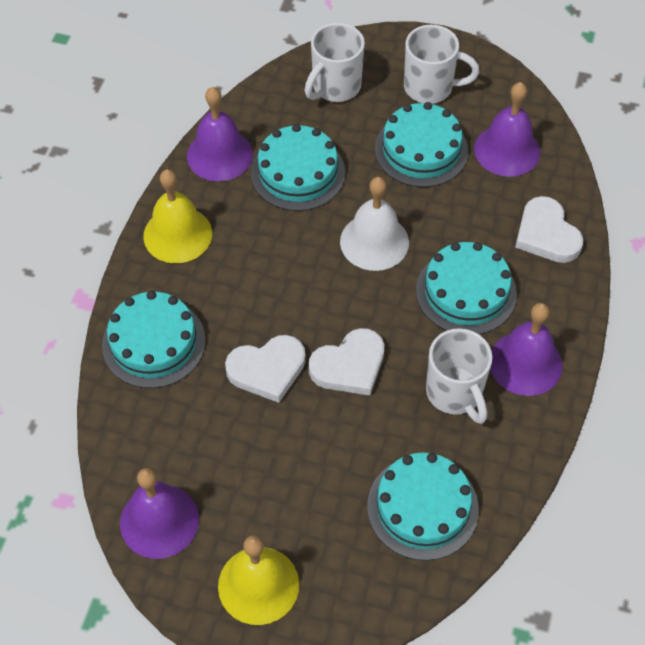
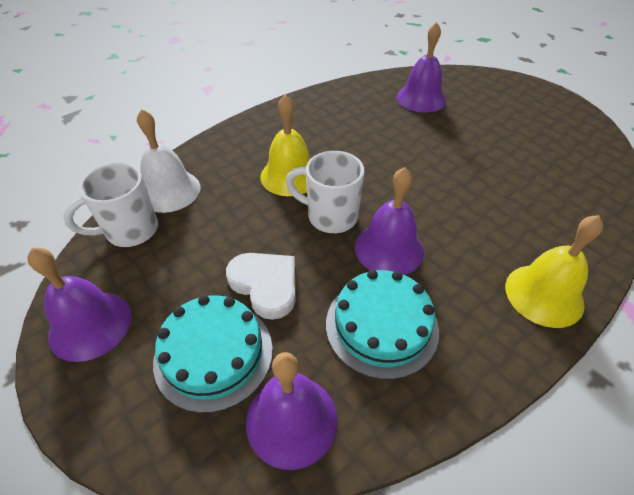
turquoise cake: [102,291,206,388] [251,124,345,211] [367,453,479,561] [375,102,468,187] [416,242,517,334] = 5 -> [153,295,273,413] [326,270,439,380] = 2
white heart: [225,335,306,403] [309,328,384,396] [515,196,583,263] = 3 -> [226,253,296,320] = 1
white mug: [305,23,365,102] [404,25,480,104] [426,328,492,424] = 3 -> [63,162,158,247] [286,151,364,233] = 2

